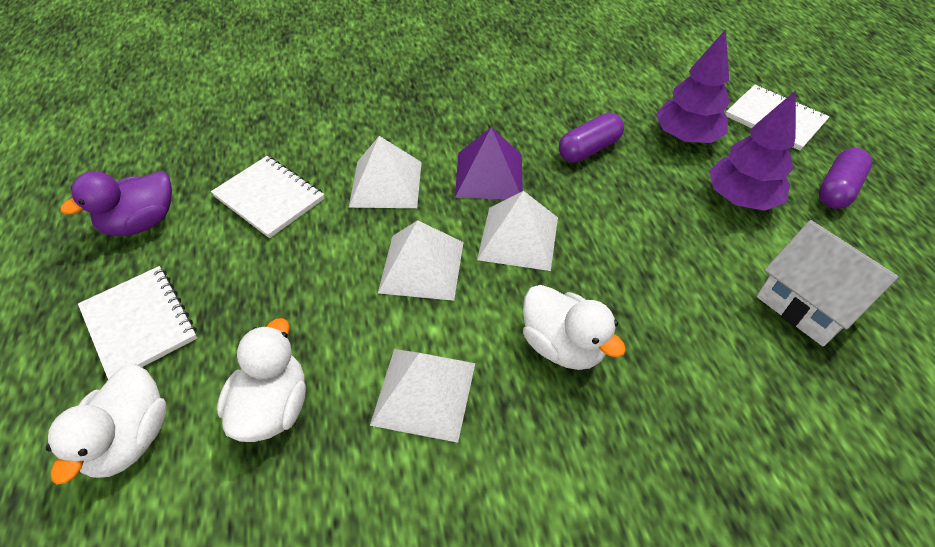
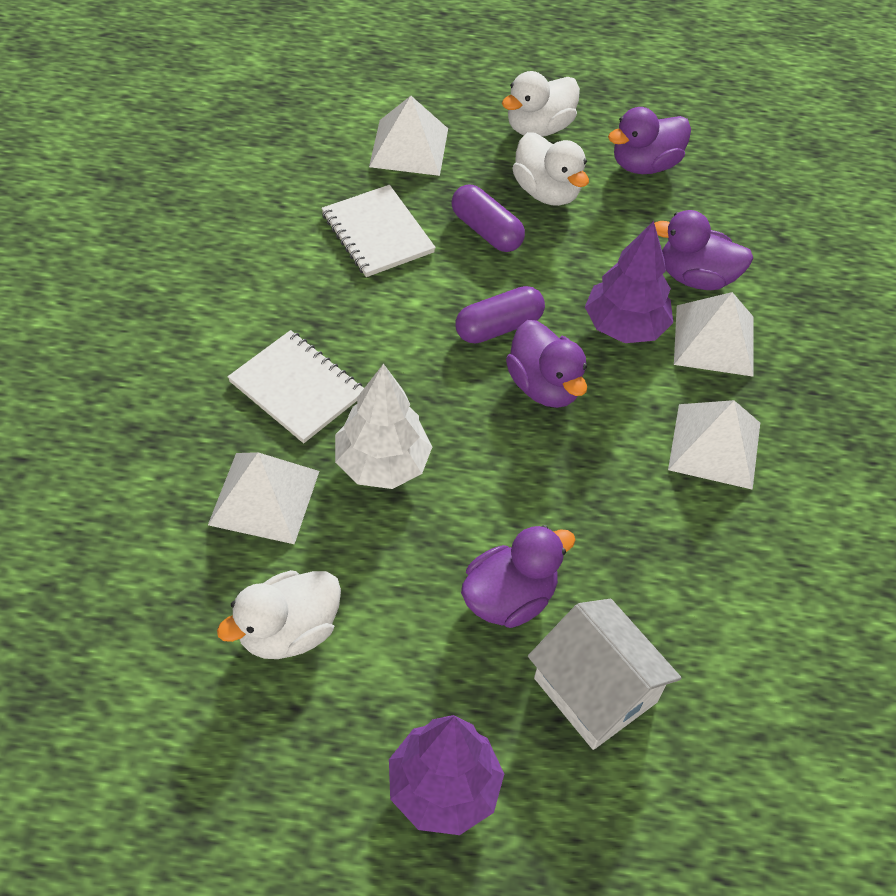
purple duck: [60,171,172,236] = 1 -> [461,525,576,628] [506,320,587,408] [608,107,691,174] [654,210,754,290] = 4
purple pyramid: [455,127,523,199] = 1 -> none = 0
white notebook: [78,266,197,380] [211,156,325,238] [726,85,829,151] = 3 -> [228,330,364,443] [321,185,436,277] = 2
white tree: none = 0 -> [335,364,432,489] = 1

